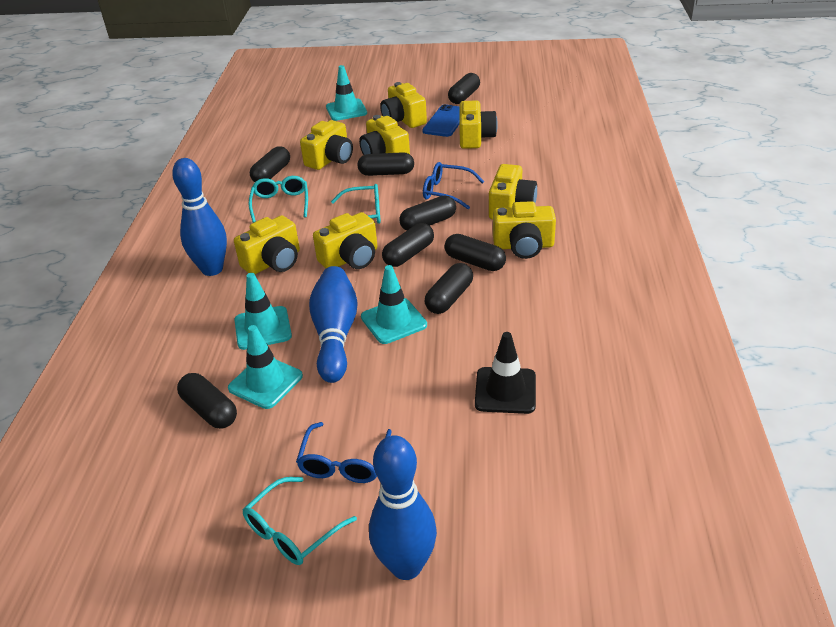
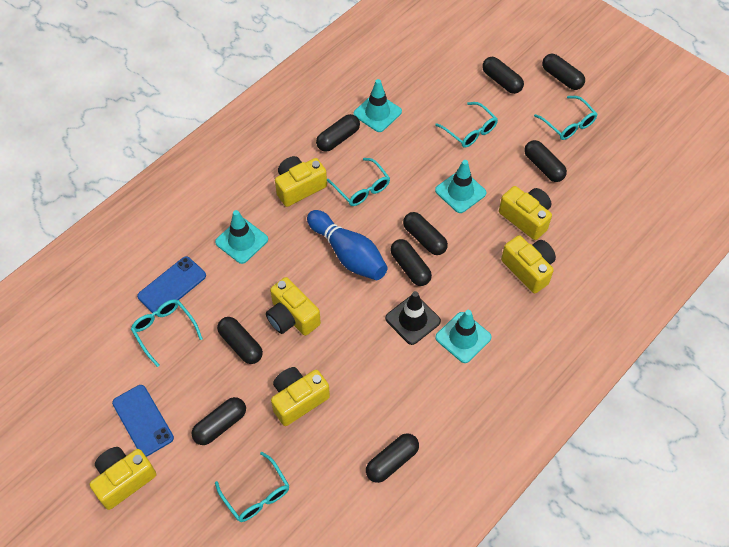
black capsule: [177,373,237,429] [250,146,290,182] [357,152,414,176] [382,223,434,267] [399,196,456,231] [424,263,473,314] [445,234,506,271] [448,73,480,104] = 8 -> [192,397,246,445] [217,317,263,364] [316,114,360,152] [366,433,419,483] [390,239,432,286] [403,212,448,255] [482,57,524,94] [524,140,567,182] [542,53,585,90] = 9
blue bowling pin: [172,158,227,276] [309,266,358,383] [369,435,437,580] = 3 -> [307,210,388,280] = 1
blue glasses: [296,422,392,483] [423,162,484,209] = 2 -> none = 0
blue phone: [422,104,459,137] = 1 -> [112,385,174,457] [137,256,206,316] = 2
turquoise glasses: [243,477,357,565] [249,176,308,223] [331,184,381,224] = 3 -> [131,299,203,367] [215,452,289,522] [327,158,390,206] [435,102,498,148] [534,96,597,140] = 5
yellow camera: [234,215,300,274] [300,120,353,170] [313,212,377,269] [359,115,410,155] [380,82,427,128] [459,100,498,149] [489,164,537,220] [493,201,556,259] = 8 -> [90,447,156,510] [266,277,321,336] [271,367,330,426] [275,156,327,207] [499,186,552,240] [501,235,556,293] = 6

